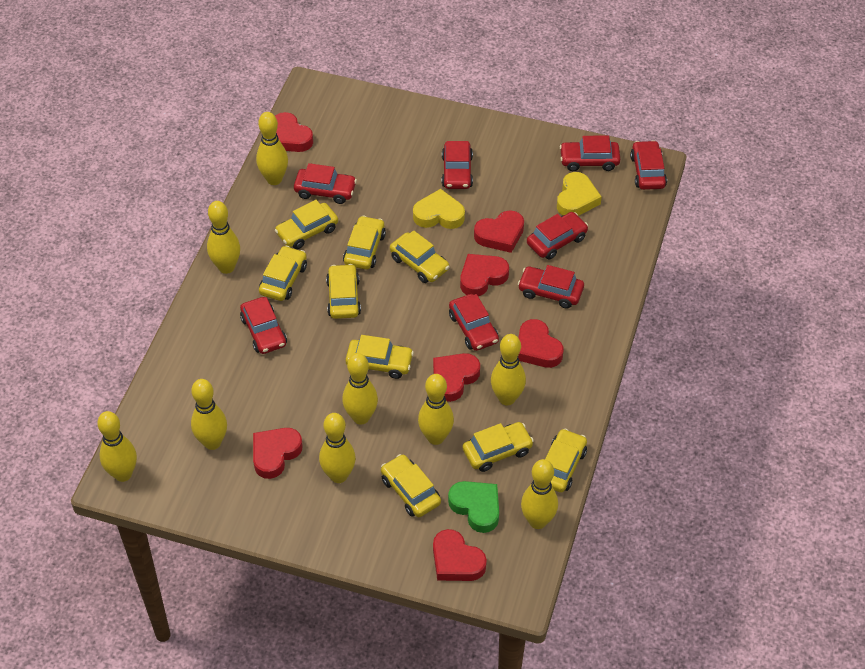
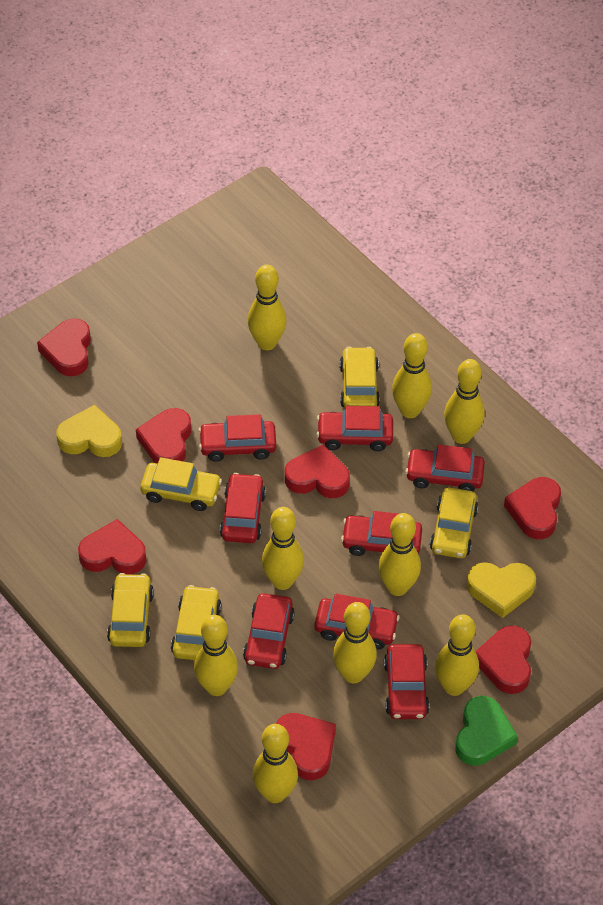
yellow car: [259,246,307,301] [275,200,338,249] [326,264,361,319] [343,216,386,269] [345,335,414,379] [381,454,441,517] [390,230,450,283] [463,422,534,472] [545,429,587,493] = 9 -> [107,573,154,647] [140,457,222,511] [171,585,222,660] [340,347,380,408] [430,487,478,558] = 5

